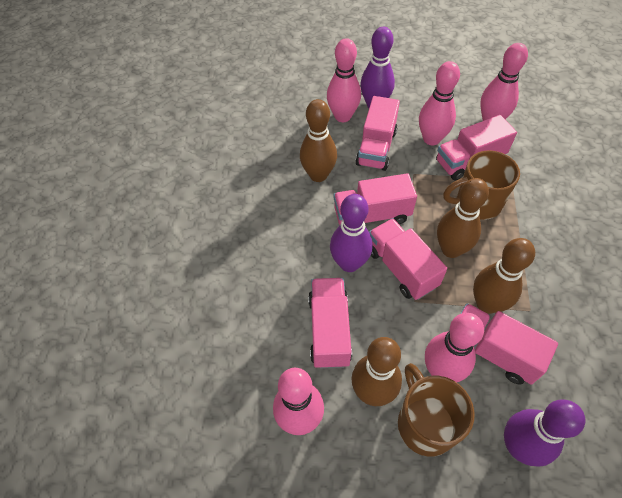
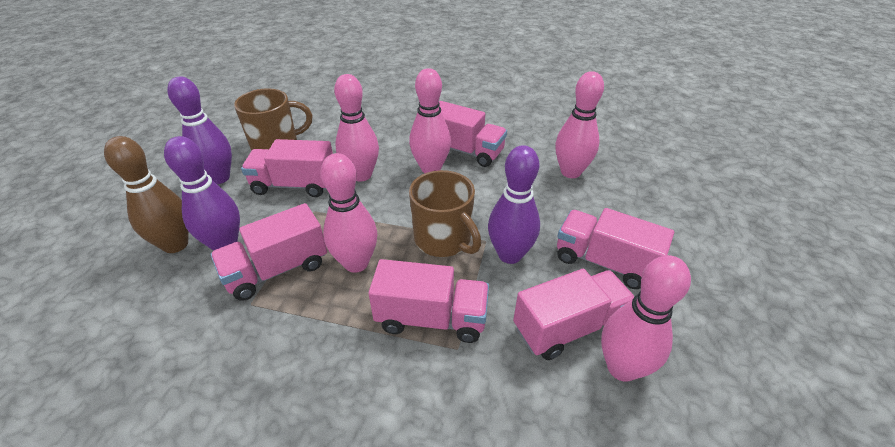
brown bowling pin: [300,99,337,182] [352,337,402,406] [437,178,489,258] [473,238,535,314] = 4 -> [104,136,189,253] = 1

